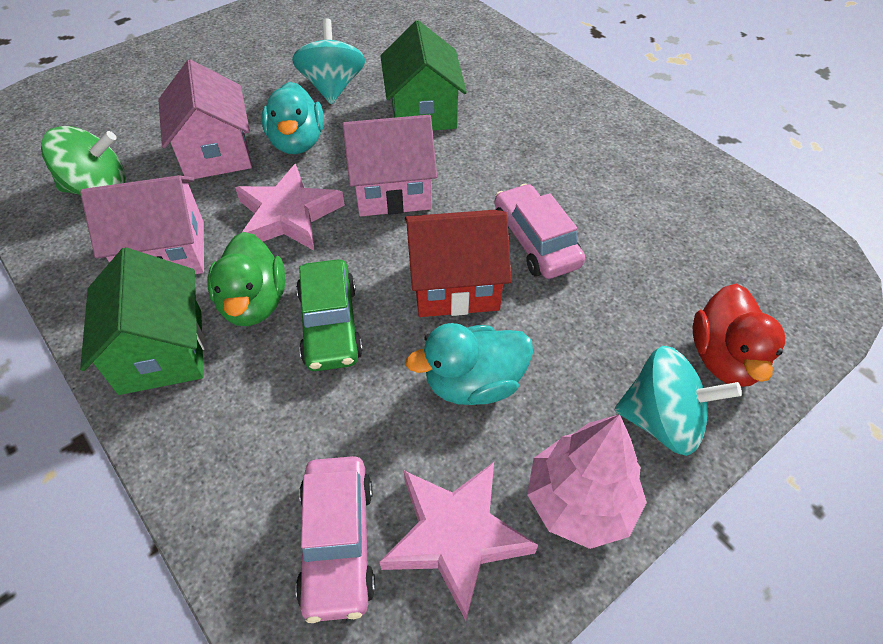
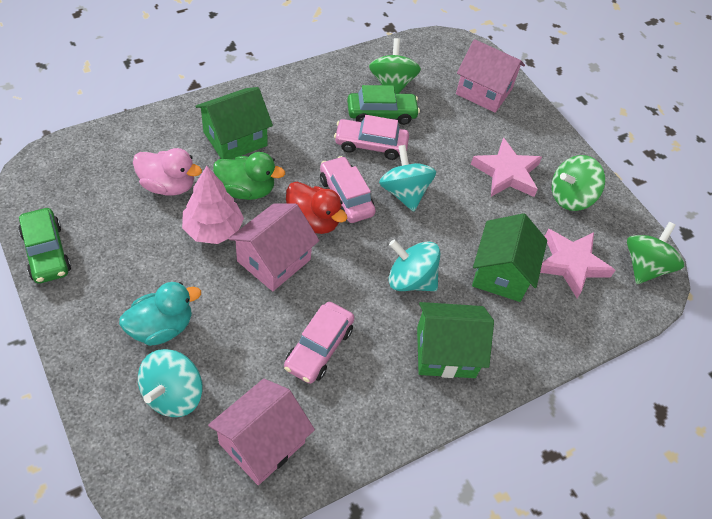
green car: [296,259,363,371] = 1 -> [18,208,71,283] [347,85,420,125] = 2
green house: [80,247,205,395] [380,20,467,131] = 2 -> [196,87,273,159] [417,302,494,378] [472,213,547,302] = 3
green spinning top: [41,126,125,195] = 1 -> [369,38,421,94] [552,155,605,211] [627,222,684,284] = 3
pink car: [296,456,375,623] [494,184,585,279] = 2 -> [284,302,355,384] [320,156,376,223] [334,115,409,160] = 3
pink duck: none = 0 -> [133,148,202,196] = 1
red house: [405,210,512,317] = 1 -> none = 0
turquoise duck: [262,82,324,154] [406,323,533,405] = 2 -> [119,282,201,346] = 1
turquoise spinning top: [292,18,365,105] [614,346,742,456] = 2 -> [138,349,202,417] [379,145,436,212] [389,240,440,291] = 3

